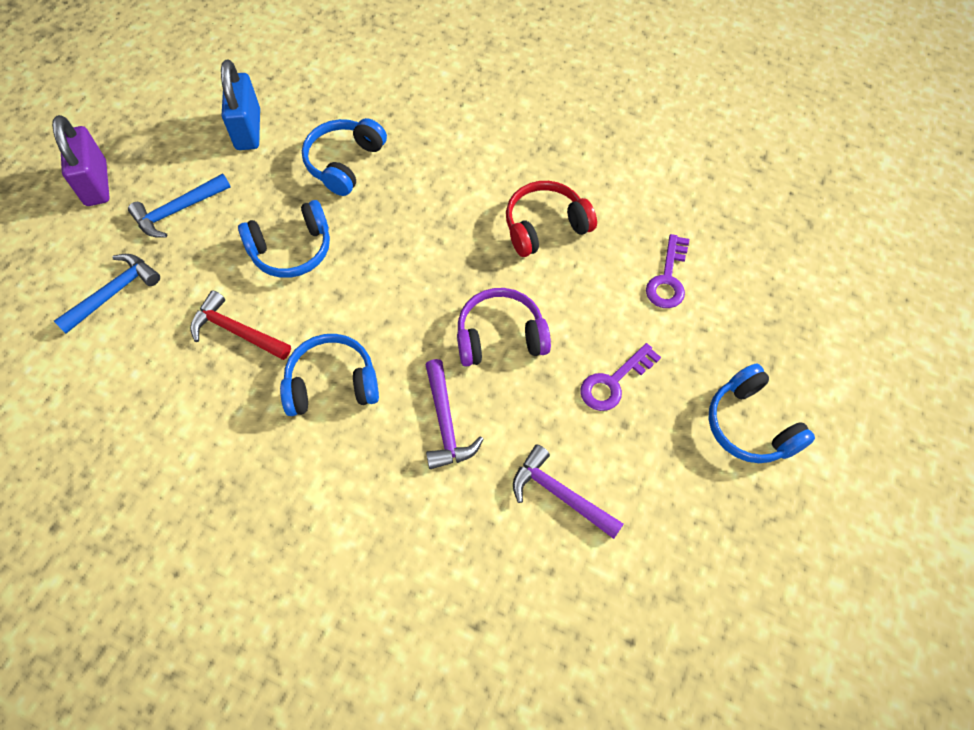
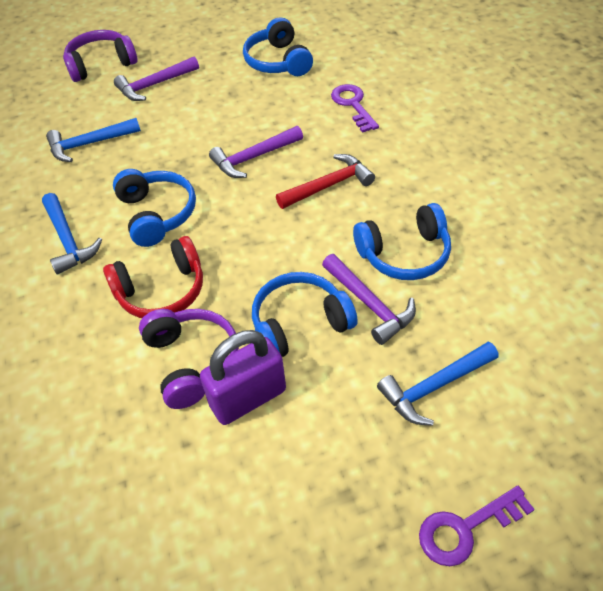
blue hammer: [54,254,160,334] [128,173,230,238] = 2 -> [42,193,102,275] [46,118,141,162] [377,342,499,426] = 3
blue padlock: [221,59,260,150] = 1 -> none = 0
purple hammer: [426,359,484,469] [513,444,624,539] = 2 -> [114,57,199,101] [209,126,303,178] [322,254,416,345] = 3
purple headphones: [457,288,551,366] = 1 -> [63,30,137,82] [139,309,239,409] = 2

